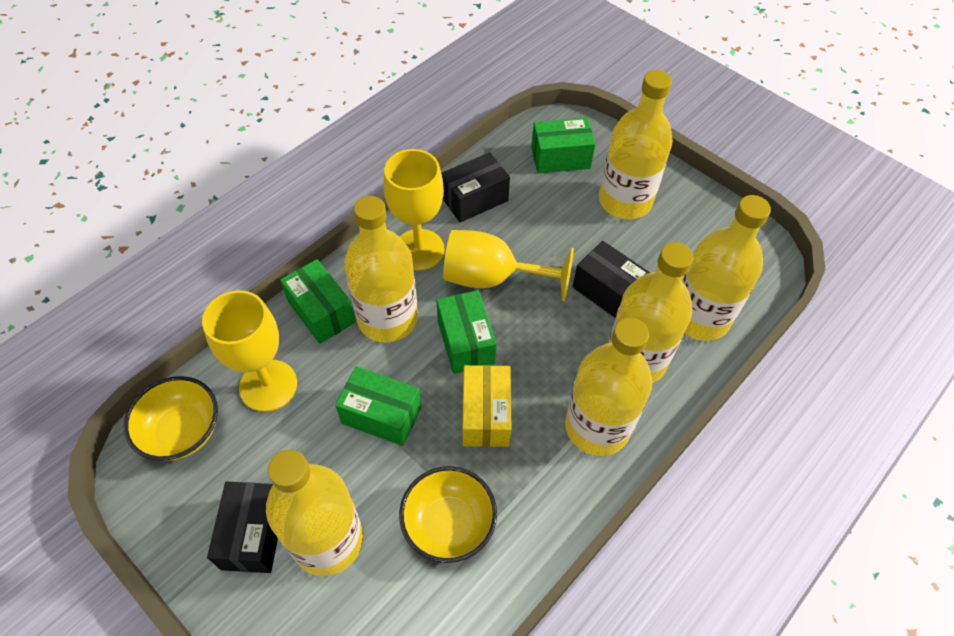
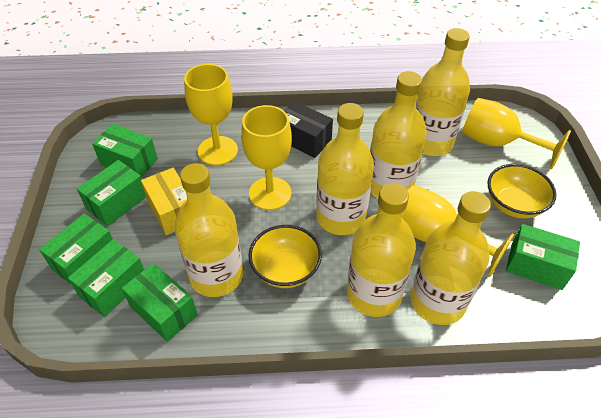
black box: [207,481,278,573] [441,152,510,222] [572,241,650,318] = 3 -> [284,101,333,158] = 1
green box: [280,259,356,344] [335,366,421,446] [436,290,497,374] [531,118,596,173] = 4 -> [39,214,113,284] [68,239,144,317] [77,160,146,226] [92,124,158,177] [122,263,198,342] [506,224,580,290] = 6
yellow goblet: [202,290,297,412] [384,149,444,271] [443,230,574,301] = 3 -> [184,64,238,166] [241,105,292,210] [402,185,514,277] [462,98,571,169] = 4

